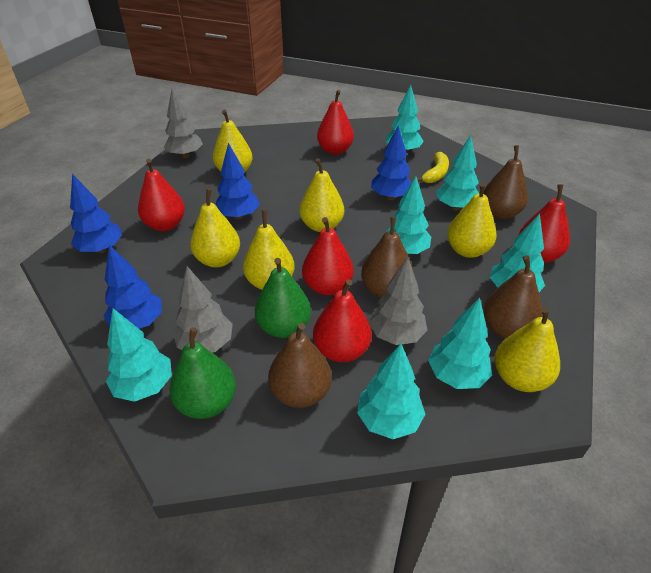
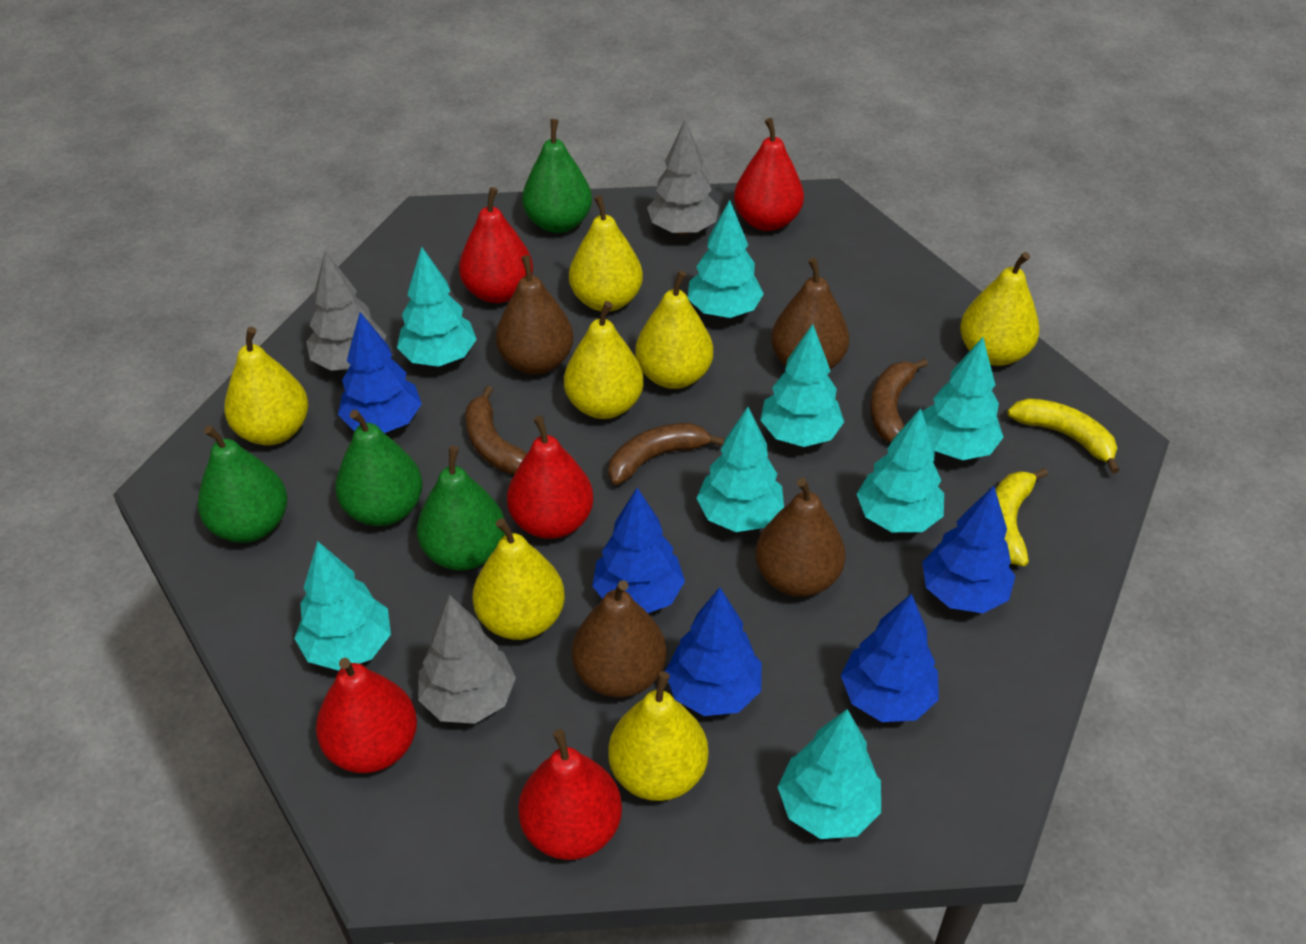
blue tree: [70,174,122,253] [104,244,162,329] [215,143,260,219] [371,126,411,200] = 4 -> [338,312,422,433] [592,488,685,613] [665,587,762,716] [841,593,939,722] [922,486,1015,613] = 5
brown banana: none = 0 -> [465,386,527,474] [608,423,725,485] [870,358,928,443] = 3
green pear: [170,327,236,419] [255,258,311,338] = 2 -> [198,425,287,543] [335,410,423,526] [417,446,505,571] [522,119,592,233] = 4
turquoise tree: [106,308,172,402] [357,343,425,439] [383,176,431,255] [386,85,424,153] [428,297,492,389] [436,135,479,211] [490,213,545,292] = 7 -> [294,541,391,671] [397,247,477,367] [688,200,764,318] [696,407,784,532] [760,324,844,447] [778,709,881,839] [857,408,944,532] [922,337,1004,460] = 8
yellow banana: [417,152,449,183] = 1 -> [995,468,1048,566] [1007,398,1120,474] = 2
yellow pear: [190,188,240,267] [213,110,253,172] [243,210,295,290] [299,158,344,232] [447,183,497,258] [494,307,560,392] = 6 -> [224,327,309,445] [473,518,565,640] [564,301,644,419] [569,195,643,312] [608,671,708,801] [635,270,713,389] [960,252,1040,366] = 7

